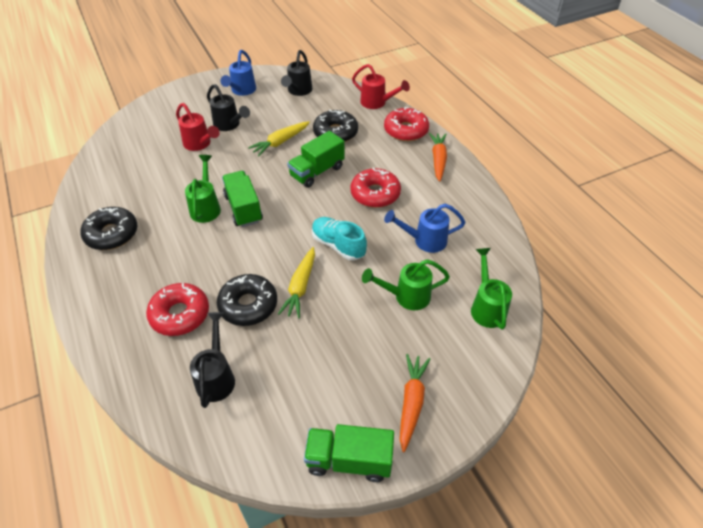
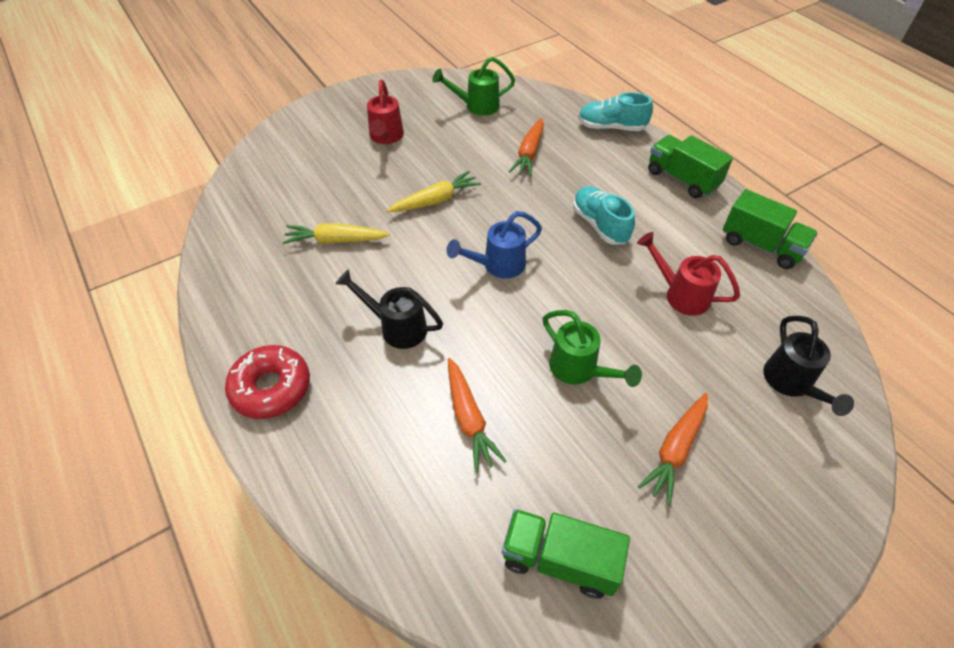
black donut: [81,207,137,250] [217,274,277,326] [313,110,358,142] = 3 -> none = 0
black watering can: [190,312,235,408] [207,84,250,131] [281,50,312,96] = 3 -> [336,269,443,349] [763,316,854,416] = 2
blue watering can: [221,50,256,96] [384,204,466,253] = 2 -> [447,211,542,279] = 1
green watering can: [185,155,221,223] [362,259,450,310] [471,248,512,330] = 3 -> [432,57,515,116] [543,310,642,387] = 2
orange carrot: [400,354,430,452] [429,133,447,182] = 2 -> [448,358,507,472] [509,118,544,176] [638,393,708,505] = 3
red donut: [146,283,209,336] [350,167,401,208] [384,107,429,141] = 3 -> [225,345,310,419] = 1
turquoise shoe: [312,217,367,261] = 1 -> [573,186,635,245] [578,92,653,131] = 2

